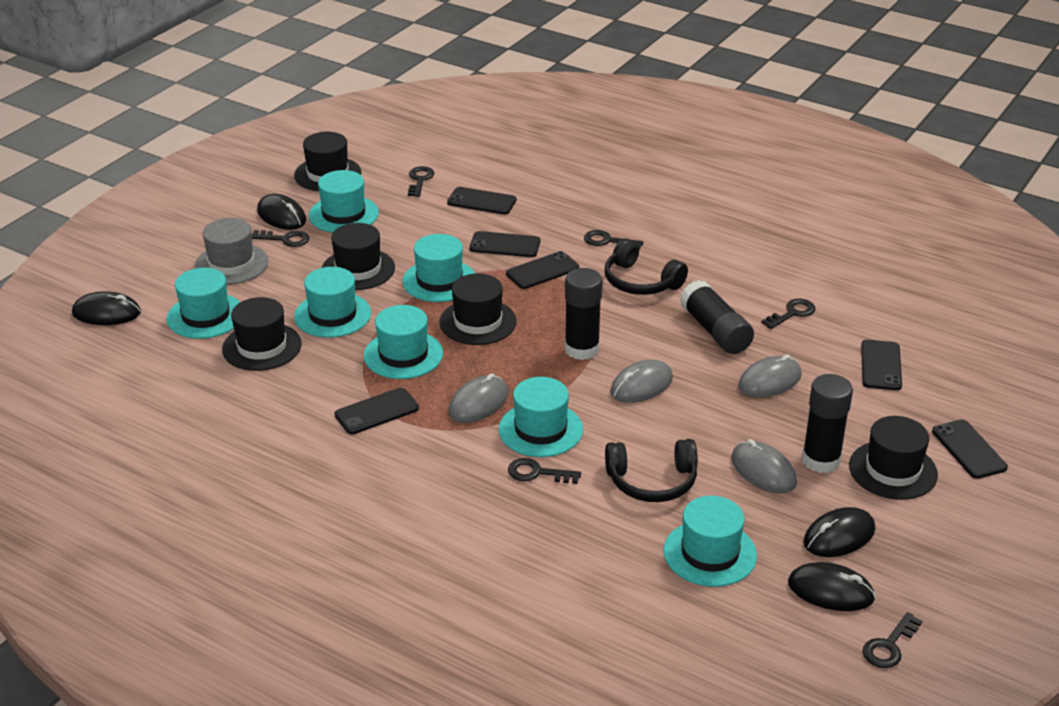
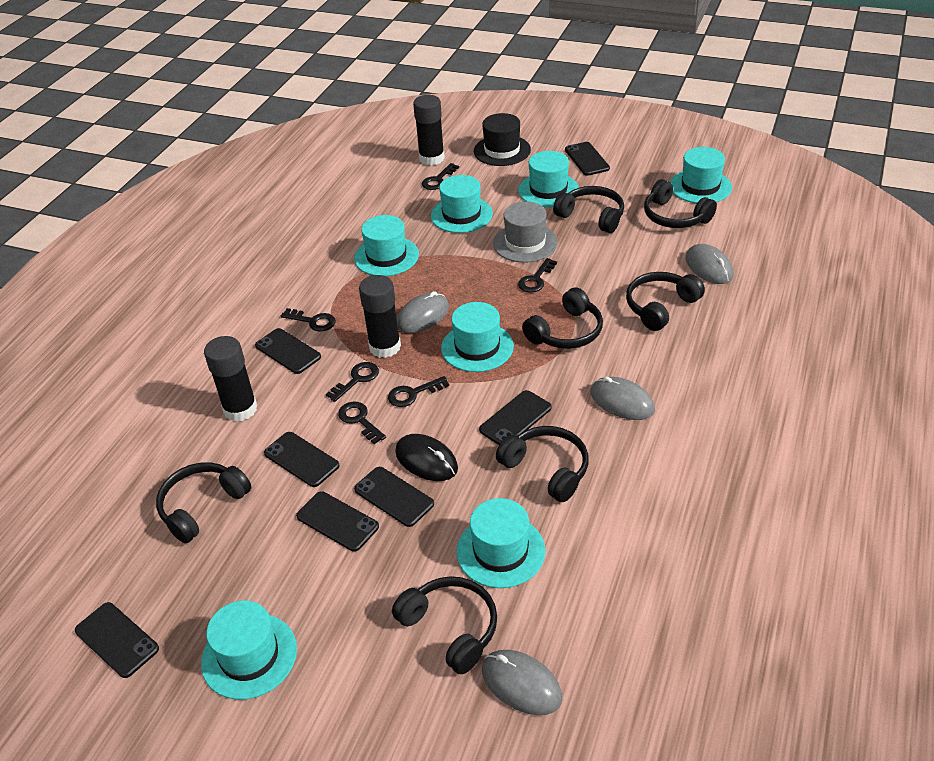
black hat: [222,297,302,371] [294,132,362,191] [322,223,395,290] [439,273,517,345] [849,416,938,500] = 5 -> [474,113,531,166] = 1
black headphones: [605,238,688,295] [605,439,698,502] = 2 -> [156,462,251,543] [392,576,497,674] [496,426,589,502] [522,287,603,349] [553,186,624,233] [626,272,705,331] [644,179,717,228] = 7
black mouse: [72,291,141,325] [257,194,306,230] [788,562,876,611] [803,507,875,557] = 4 -> [395,434,458,481] = 1
black phone: [335,388,419,434] [447,187,516,215] [469,231,540,257] [506,251,579,289] [861,340,902,390] [932,419,1008,479] = 6 -> [75,602,159,678] [255,328,321,374] [264,432,340,487] [296,491,379,552] [354,467,434,527] [479,390,552,445] [565,142,610,176] = 7

